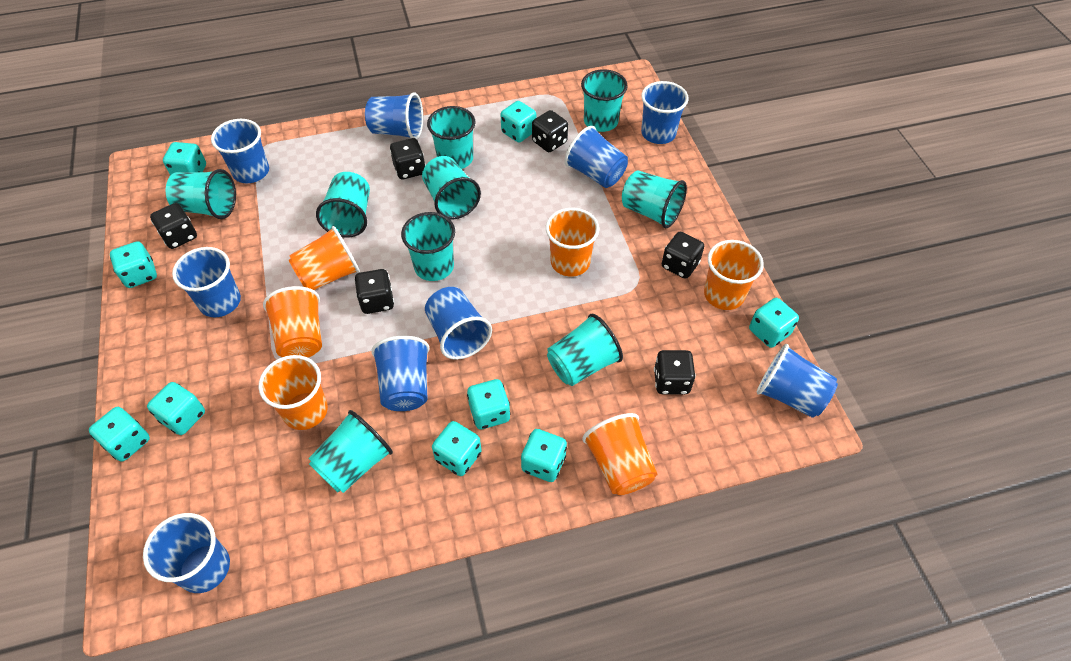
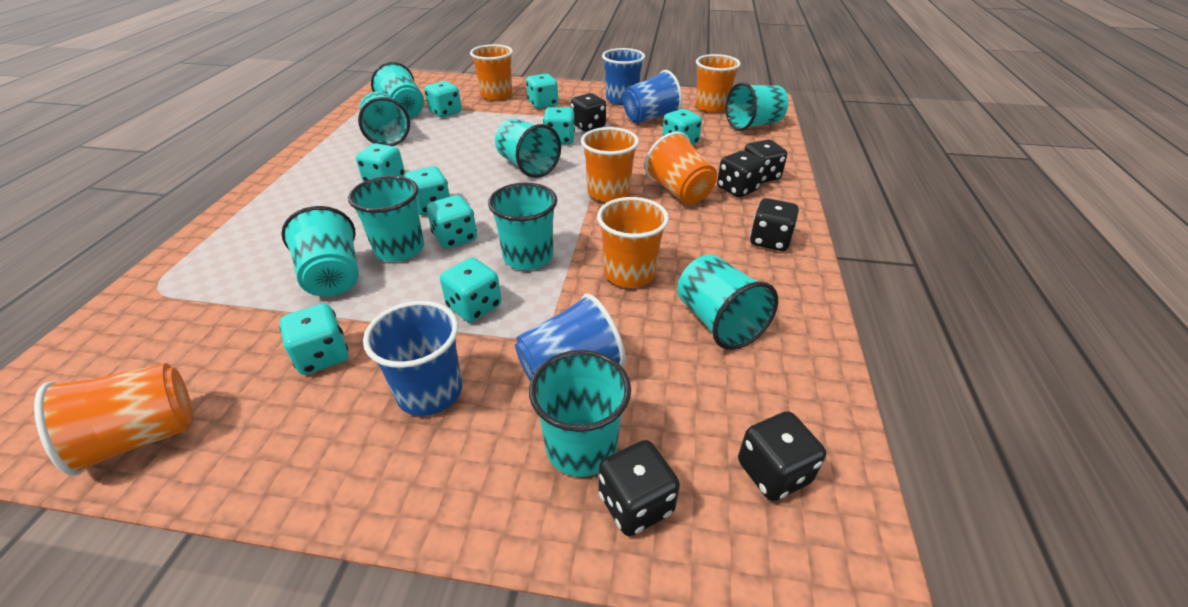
blue cup: [143,513,230,593] [172,247,241,317] [211,119,269,183] [365,92,423,139] [371,336,429,411] [425,287,492,360] [565,126,628,188] [641,81,689,144] [757,344,838,418] = 9 -> [363,301,462,416] [515,294,626,382] [602,48,645,105] [623,70,682,123] = 4

